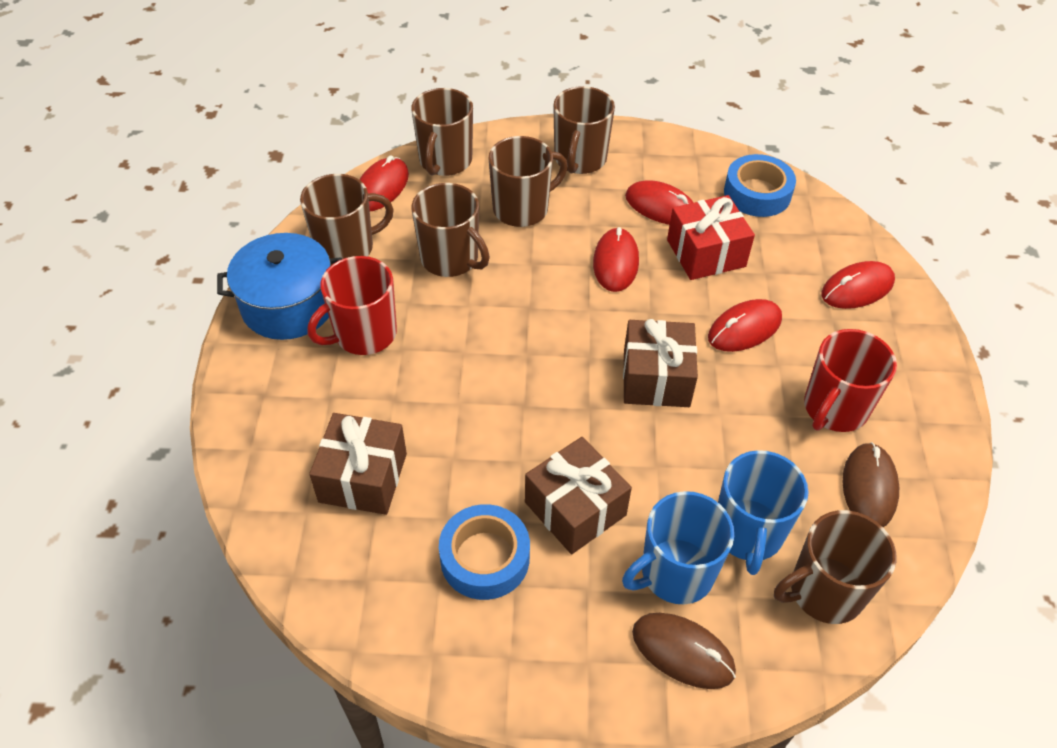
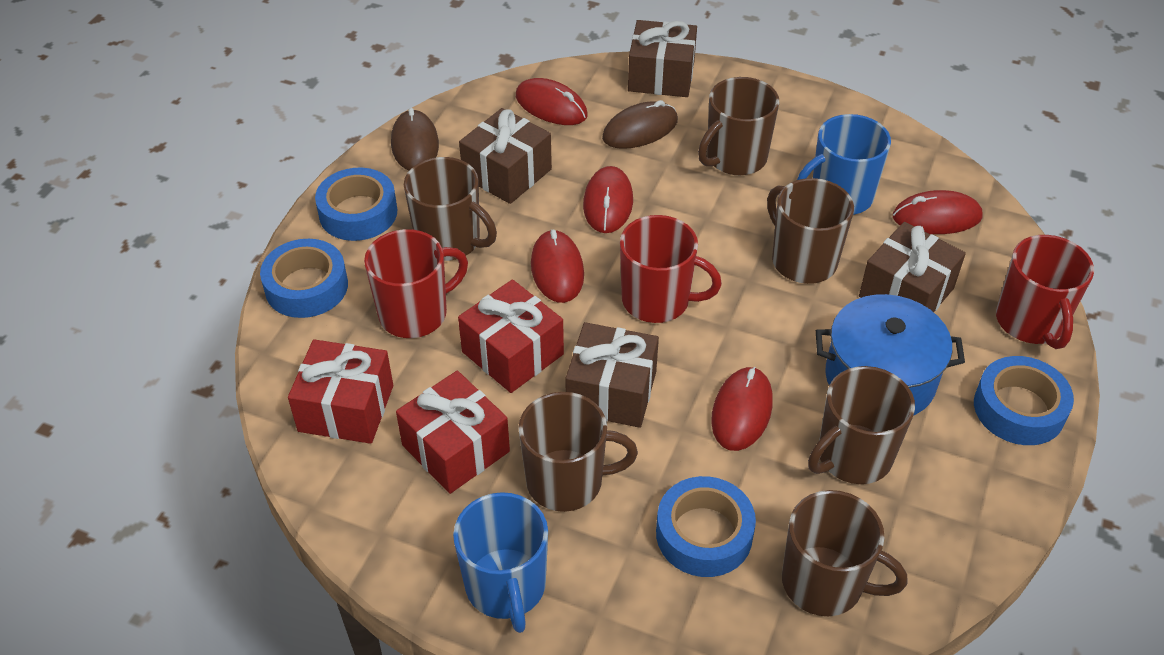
blue tape: [439,504,530,600] [724,154,796,217] = 2 -> [260,239,348,318] [315,168,397,241] [656,476,756,577] [974,356,1074,445] = 4
brown gift: [309,413,407,515] [525,437,632,554] [623,319,698,407] = 3 -> [459,108,552,204] [565,322,659,428] [628,20,697,97] [859,222,966,312] = 4
red gift: [667,195,755,280] = 1 -> [288,339,393,444] [396,371,510,494] [458,279,564,393] = 3
red mug: [307,256,397,355] [804,329,897,432] = 2 -> [364,229,468,338] [620,215,722,323] [996,235,1094,349] = 3

